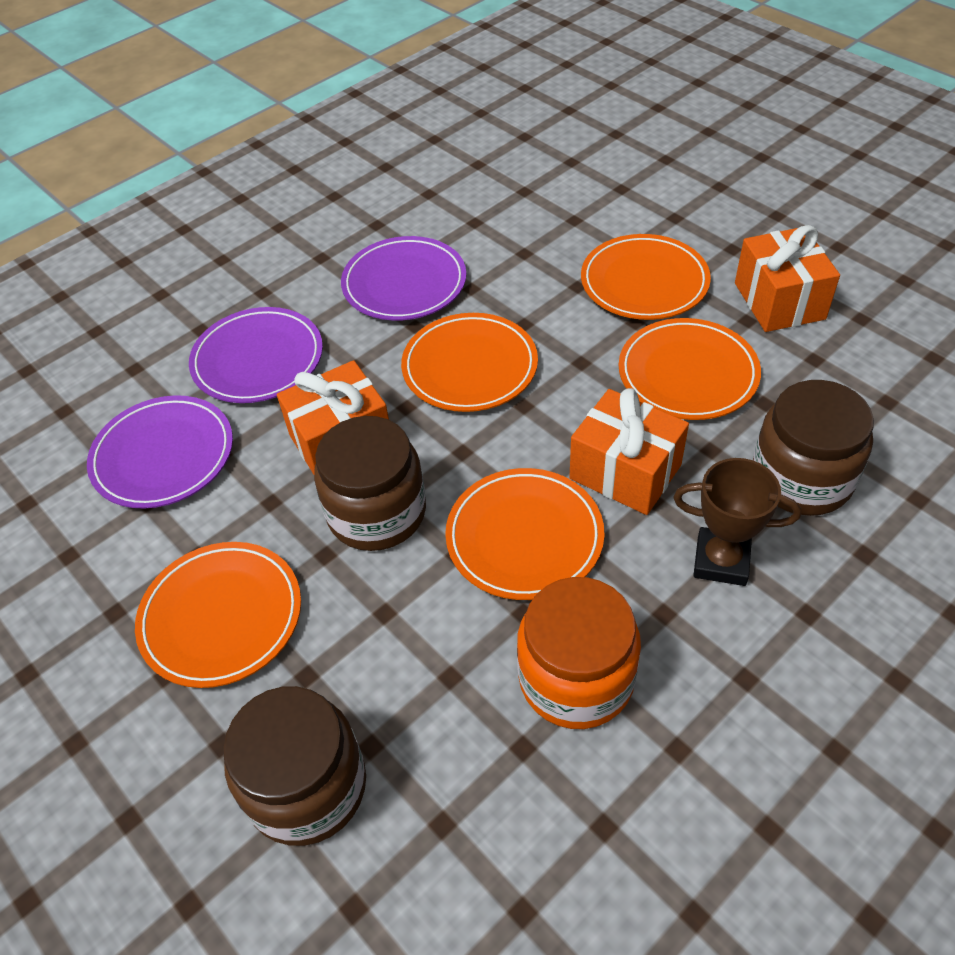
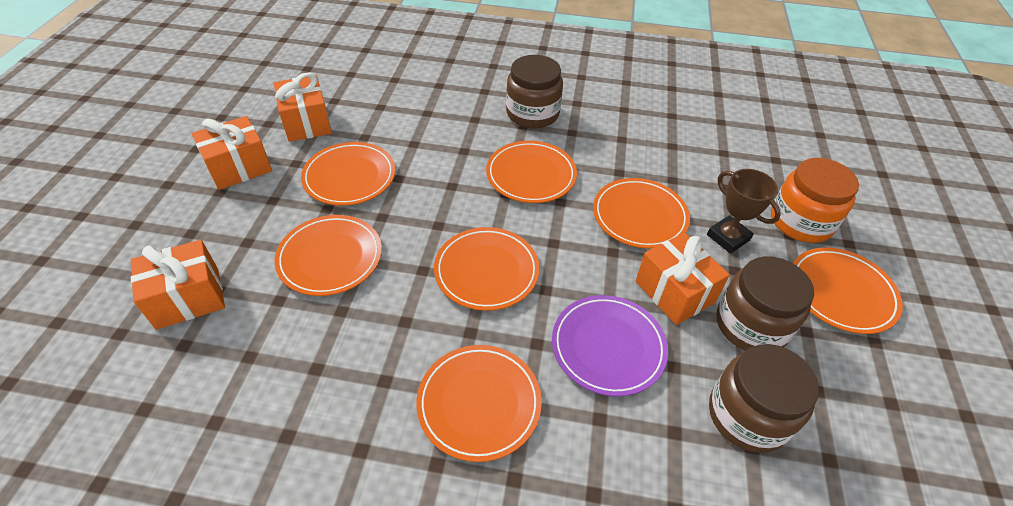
orange gift: [277,360,389,474] [569,388,689,515] [735,225,840,332] = 3 -> [131,240,225,330] [192,116,272,190] [274,73,332,142] [636,233,730,325] = 4
orange plate: [135,542,301,688] [401,313,538,412] [445,468,605,600] [581,234,711,320] [619,318,761,420] = 5 -> [275,215,382,296] [301,142,395,206] [416,345,542,462] [434,227,540,311] [486,141,577,203] [593,178,690,249] [793,247,903,334] = 7
purple plate: [87,395,233,509] [189,307,323,403] [341,236,466,320] = 3 -> [552,295,668,396] = 1

